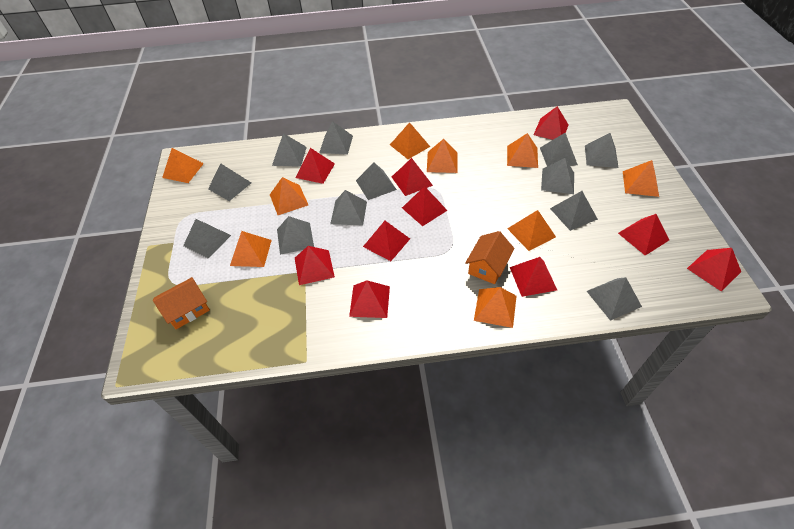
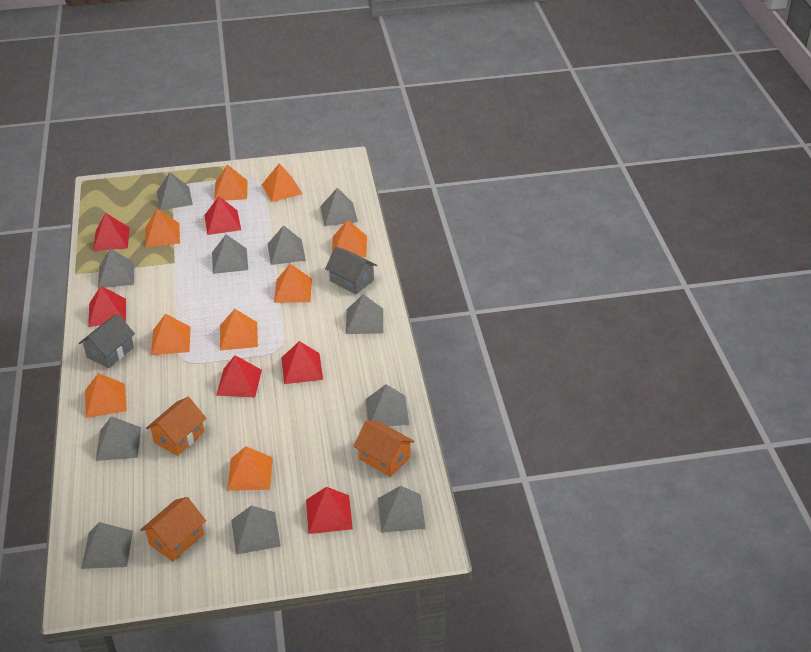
grey house: none = 0 -> [79,314,135,368] [325,247,377,294] = 2
grey pyramid: [183,219,231,258] [208,163,251,201] [272,133,307,167] [277,216,314,255] [319,121,353,155] [330,190,367,225] [356,162,397,200] [540,133,578,166] [541,158,574,194] [550,191,598,231] [585,133,618,168] [587,277,642,321] = 12 -> [81,522,133,569] [96,416,141,461] [98,249,134,289] [157,172,193,210] [212,234,248,274] [231,505,281,555] [268,225,306,265] [320,188,358,226] [346,294,383,334] [366,384,409,426] [378,485,426,533] = 11
orange house: [153,277,210,329] [465,231,515,284] = 2 -> [140,497,206,561] [146,397,206,456] [353,420,415,477] = 3
red pyramid: [295,246,335,285] [296,148,335,184] [349,280,390,318] [363,221,410,261] [392,158,433,196] [402,186,448,226] [510,257,557,297] [533,106,569,140] [618,214,669,256] [687,248,741,292] = 10 -> [88,286,126,327] [93,213,130,251] [204,196,241,235] [216,355,262,397] [281,341,323,384] [306,487,353,534] = 6

